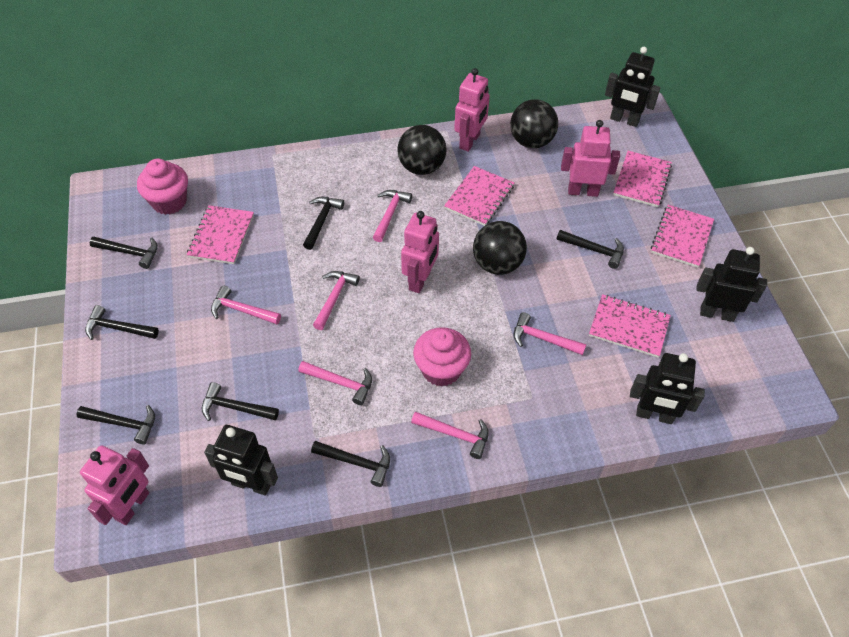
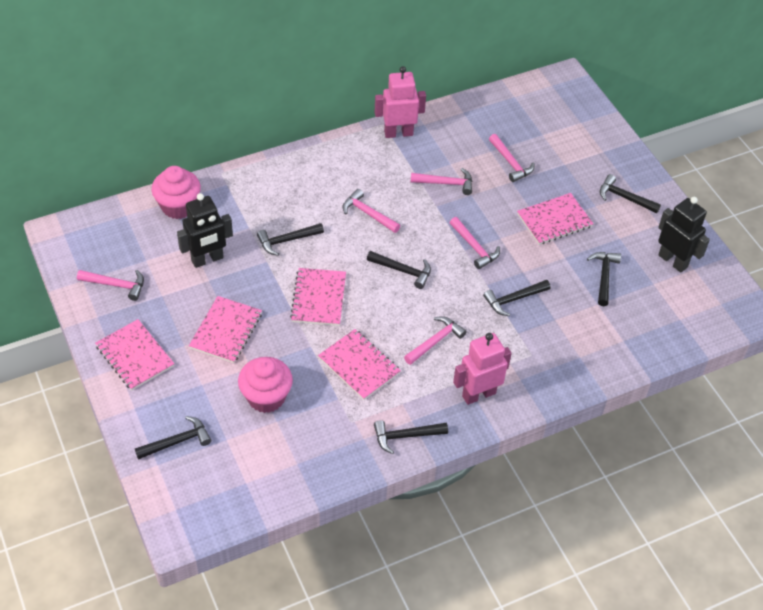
black ball: [398,125,447,175] [473,221,527,275] [510,99,558,148] = 3 -> none = 0
black robot: [204,425,278,496] [605,47,661,127] [630,353,705,424] [696,247,767,322] = 4 -> [177,193,233,268] [658,197,710,273] = 2
pink robot: [80,445,149,525] [401,211,439,293] [454,68,490,152] [561,120,620,197] = 4 -> [375,66,426,138] [453,333,512,405] = 2

